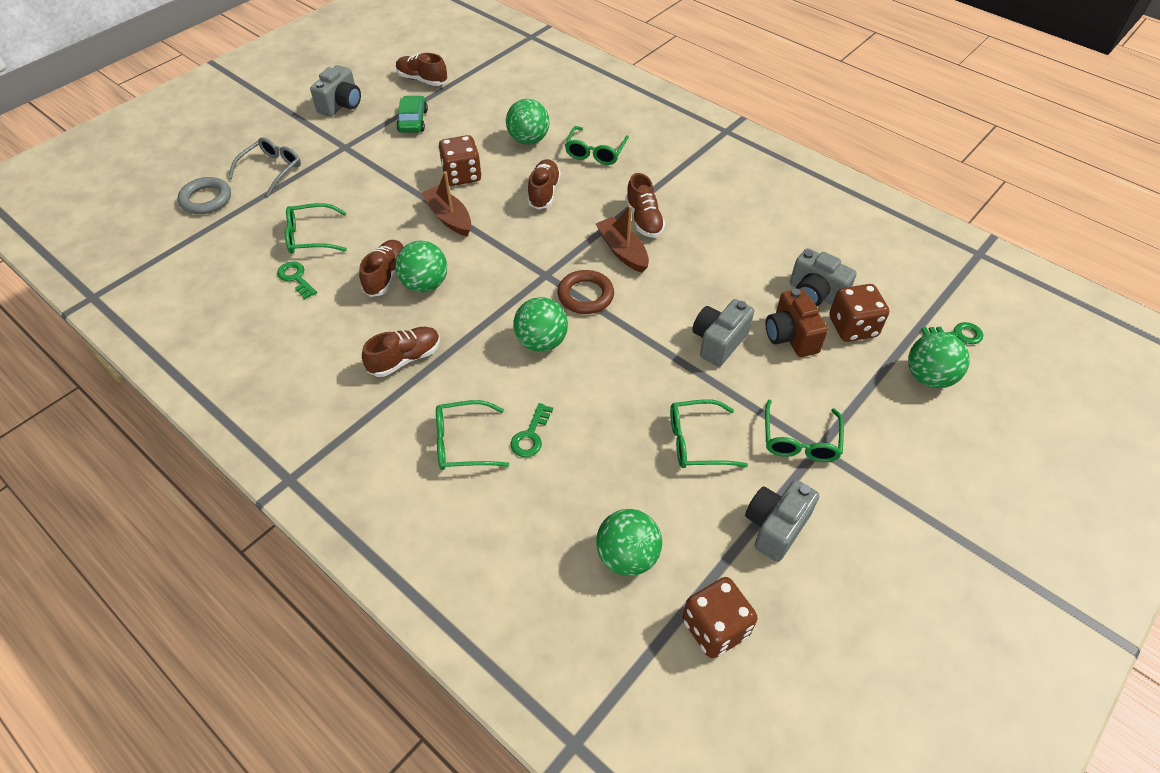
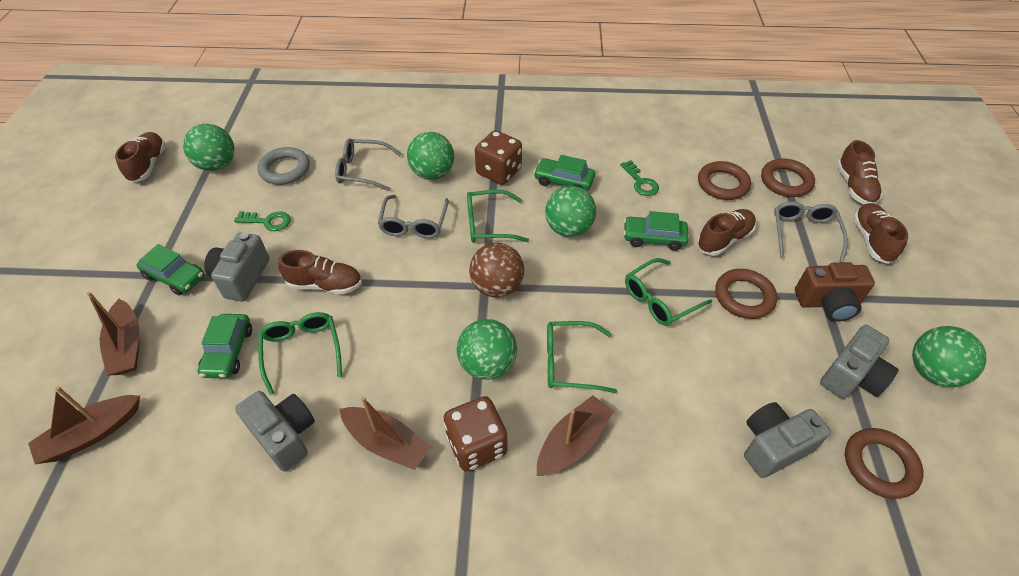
brown ball: none = 0 -> [469,243,524,298] = 1
brown boat: [421,171,471,236] [596,206,649,273] = 2 -> [28,386,140,464] [87,292,139,376] [340,397,431,470] [537,395,614,476] = 4
brown dice: [438,135,482,186] [682,577,757,658] [829,284,889,342] = 3 -> [444,396,507,471] [475,130,522,185] = 2
brown ring: [558,270,614,314] = 1 -> [698,161,751,200] [715,269,777,319] [761,159,815,197] [845,428,924,499] = 4
green car: [396,96,428,133] = 1 -> [137,244,205,295] [197,314,252,379] [534,155,595,191] [624,211,689,251] = 4
green glasses: [285,203,347,254] [436,400,509,470] [565,126,629,165] [670,399,748,468] [765,400,844,462] = 5 -> [258,312,342,395] [467,190,529,243] [547,321,617,393] [625,258,712,326] = 4
green key: [277,261,317,299] [511,403,553,457] [921,322,983,344] = 3 -> [234,211,291,231] [620,160,659,196] = 2
grey glasses: [228,137,301,196] = 1 -> [335,139,401,191] [378,195,449,238] [774,202,848,262] = 3

